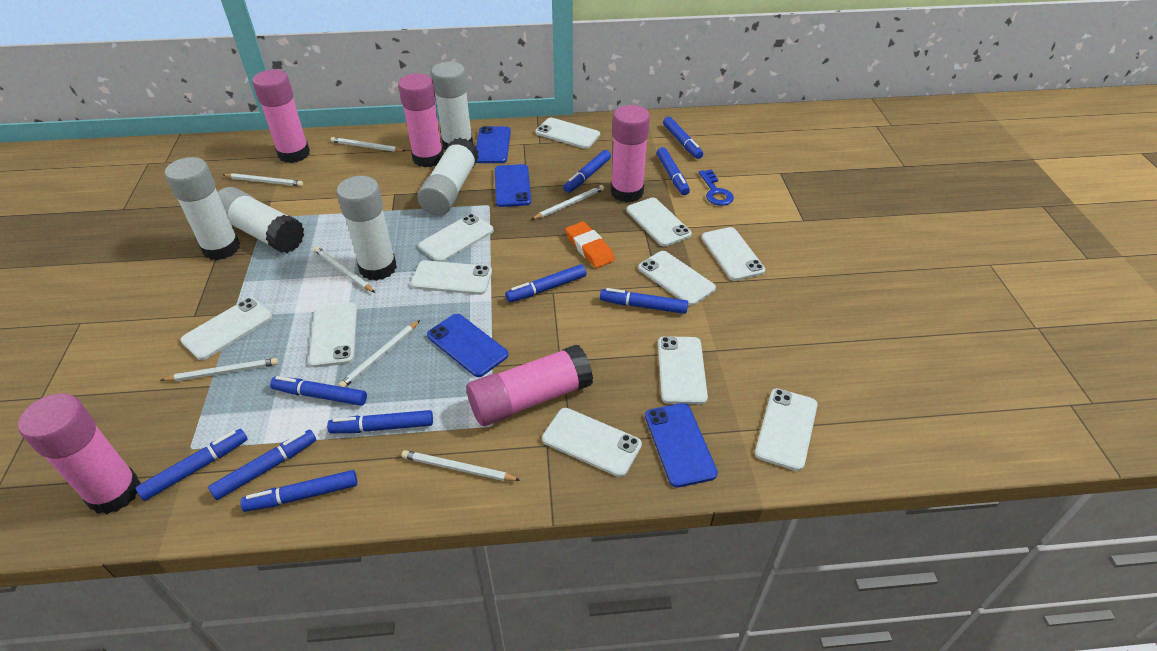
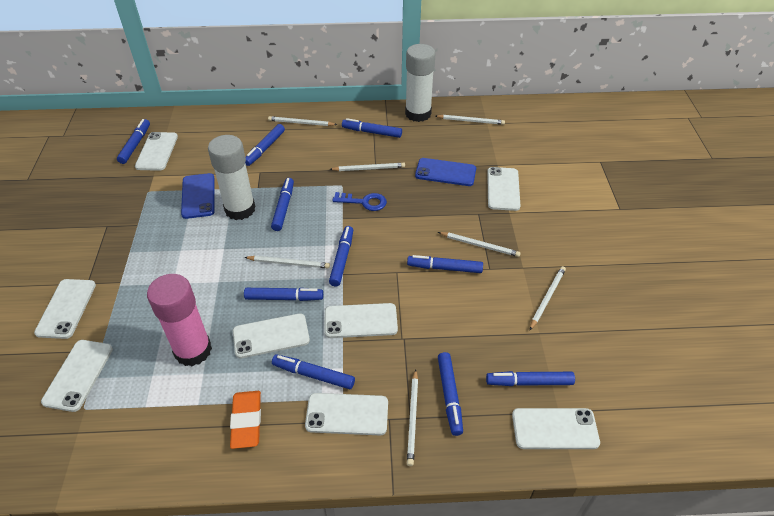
blue phone: [427,314,509,377] [476,126,511,163] [495,164,531,207] [645,403,718,488] = 4 -> [181,173,215,219] [415,158,476,186] = 2
pink glue stick: [18,393,141,514] [252,69,310,163] [398,73,444,167] [466,345,593,426] [611,105,650,203] = 5 -> [147,274,212,366] = 1
white glue stick: [165,157,240,260] [218,187,304,253] [337,176,397,281] [417,138,479,216] [431,62,473,150] = 5 -> [208,135,256,220] [405,44,436,122] = 2
white phone: [181,298,273,360] [309,303,357,367] [411,260,492,295] [418,214,494,262] [535,118,600,149] [542,408,642,477] [627,197,692,247] [638,251,716,306] [658,336,708,404] [702,227,765,281] [755,388,817,471] = 11 -> [34,279,96,339] [41,340,113,412] [135,132,178,171] [232,313,310,358] [305,393,388,435] [325,303,398,338] [487,167,520,211] [512,408,600,449] = 8

